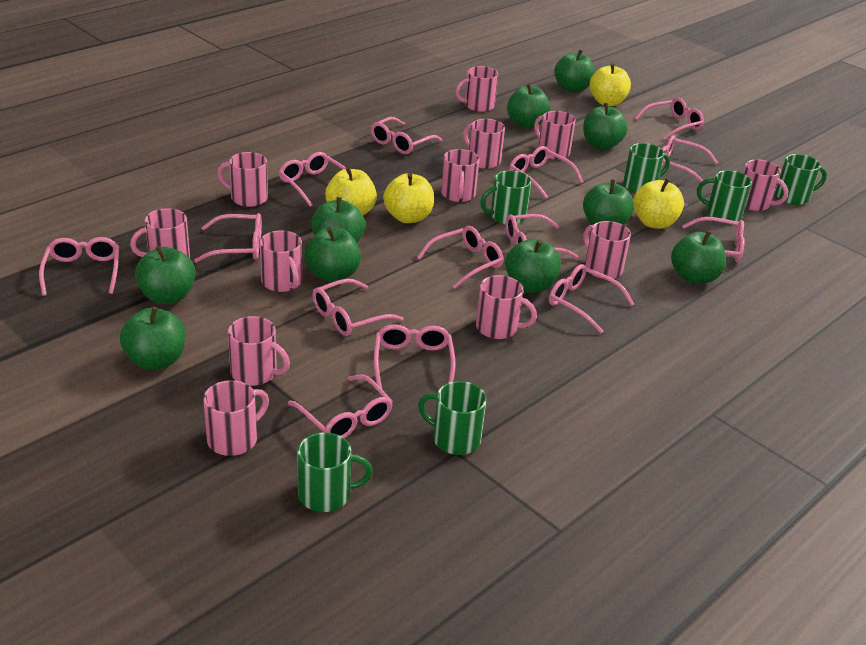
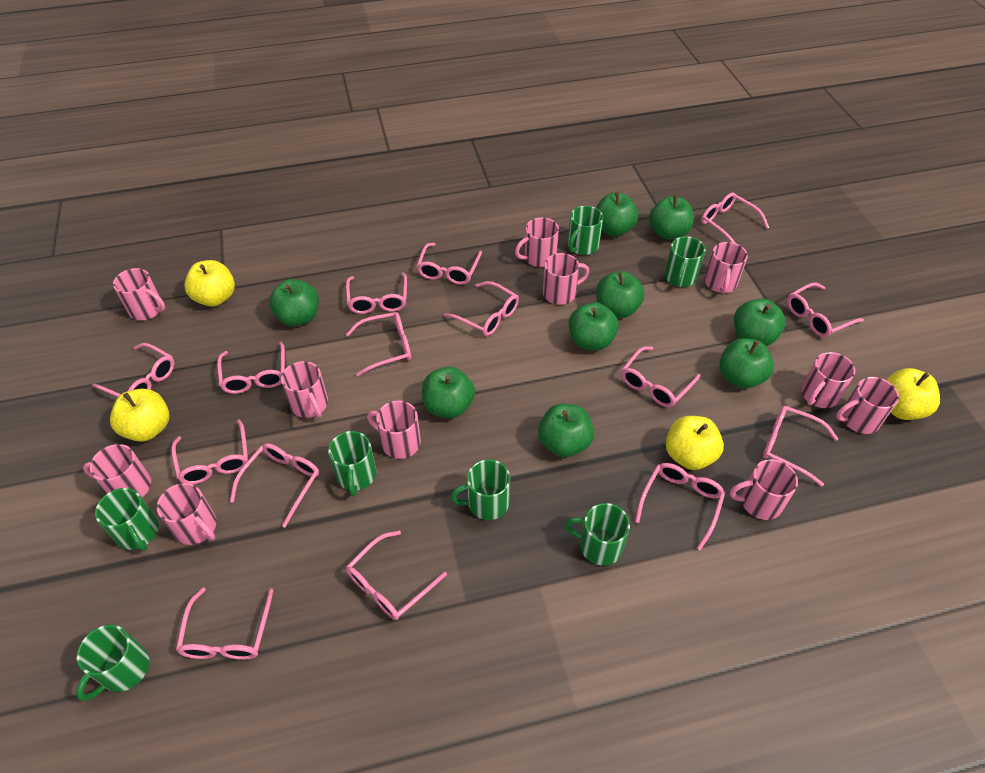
green apple: [120,307,185,370] [135,246,196,304] [305,227,361,282] [312,197,365,242] [505,239,561,293] [507,83,550,128] [554,50,594,92] [583,103,628,150] [583,180,634,225] [671,230,726,284] = 10 -> [269,279,319,326] [422,367,475,418] [538,404,594,457] [569,302,619,351] [596,192,638,236] [596,271,645,318] [649,195,694,240] [719,338,774,389] [734,299,786,346] = 9
green mug: [297,432,373,512] [418,381,487,455] [480,170,531,224] [623,143,670,193] [697,170,752,221] [775,154,827,205] = 6 -> [76,625,149,701] [95,488,159,551] [328,431,377,496] [450,459,511,520] [565,503,630,566] [568,206,603,255] [664,236,706,287] = 7
pink glasses: [39,237,119,296] [194,213,262,263] [279,152,346,207] [288,375,393,438] [312,279,404,336] [371,117,442,154] [374,324,456,389] [417,226,504,289] [506,214,579,259] [509,146,583,199] [549,264,634,334] [635,98,704,140] [662,135,718,182] [682,217,745,263] = 14 -> [92,343,175,397] [171,420,248,484] [176,588,273,660] [217,342,285,394] [230,443,320,528] [346,273,407,314] [346,312,411,376] [346,531,447,620] [416,243,482,285] [443,281,519,336] [621,346,701,407] [635,463,725,551] [701,193,769,243] [763,406,838,486] [787,283,864,337] = 15
pink mug: [130,208,190,258] [203,380,269,456] [217,152,268,207] [228,316,290,386] [260,230,302,292] [441,149,479,202] [456,66,498,112] [463,119,505,169] [476,275,537,339] [534,111,576,160] [584,221,631,279] [743,159,788,211] = 12 -> [83,444,151,497] [113,268,165,320] [157,483,217,545] [281,361,328,418] [367,400,421,459] [515,217,559,267] [543,253,589,305] [704,242,748,294] [730,459,798,520] [801,352,855,408] [836,377,899,434] = 11

